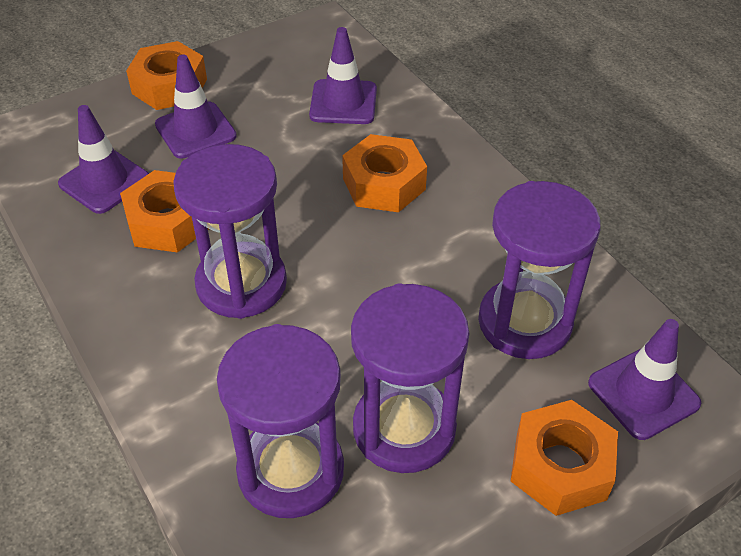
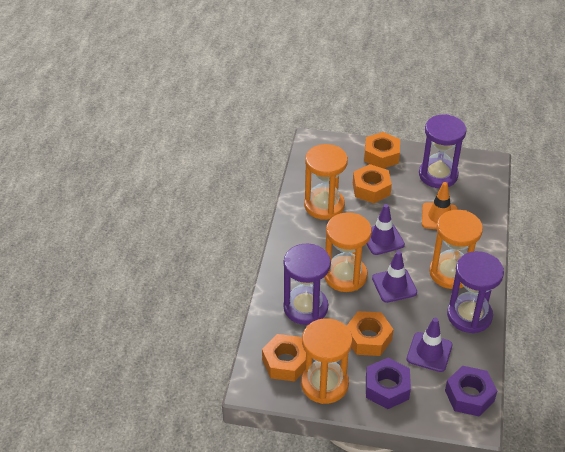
orange hourglass: none = 0 -> [301,318,353,404] [304,144,348,220] [324,212,372,292] [429,210,483,289] = 4
orange traffic cone: none = 0 -> [422,182,457,229] = 1
purple hourglass: [173,144,287,319] [217,324,344,518] [351,283,470,473] [478,181,600,359] = 4 -> [284,243,331,325] [419,114,467,188] [447,251,504,334] = 3
purple nut: none = 0 -> [366,358,411,409] [445,366,497,417] = 2
purple traffic cone: [58,105,149,214] [155,55,237,159] [309,27,377,124] [588,319,701,440] = 4 -> [367,204,405,255] [372,251,417,303] [407,318,453,372] = 3

